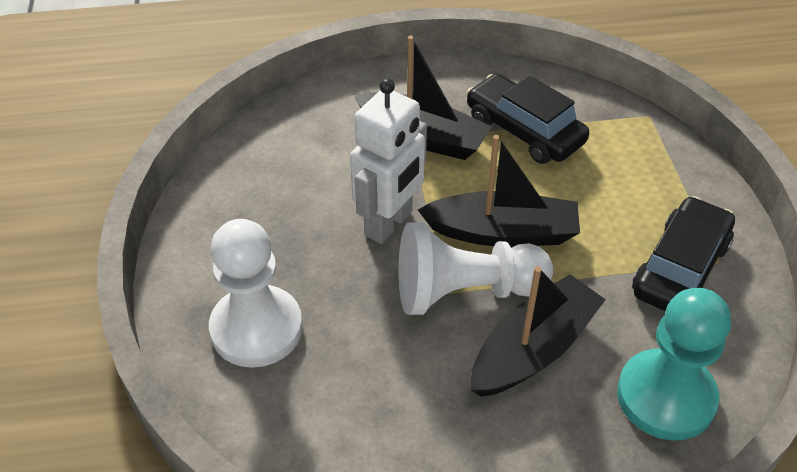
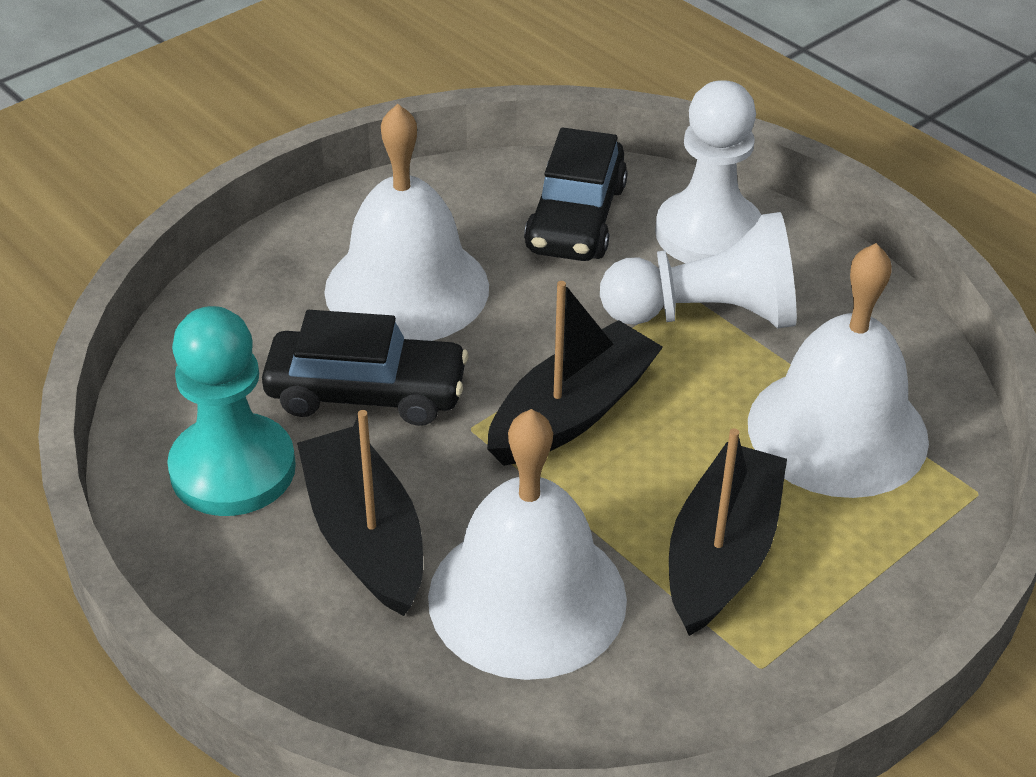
white bell: none = 0 -> [324,104,489,341] [428,409,627,680] [748,243,929,498] = 3
white robot: [350,79,427,244] = 1 -> none = 0

